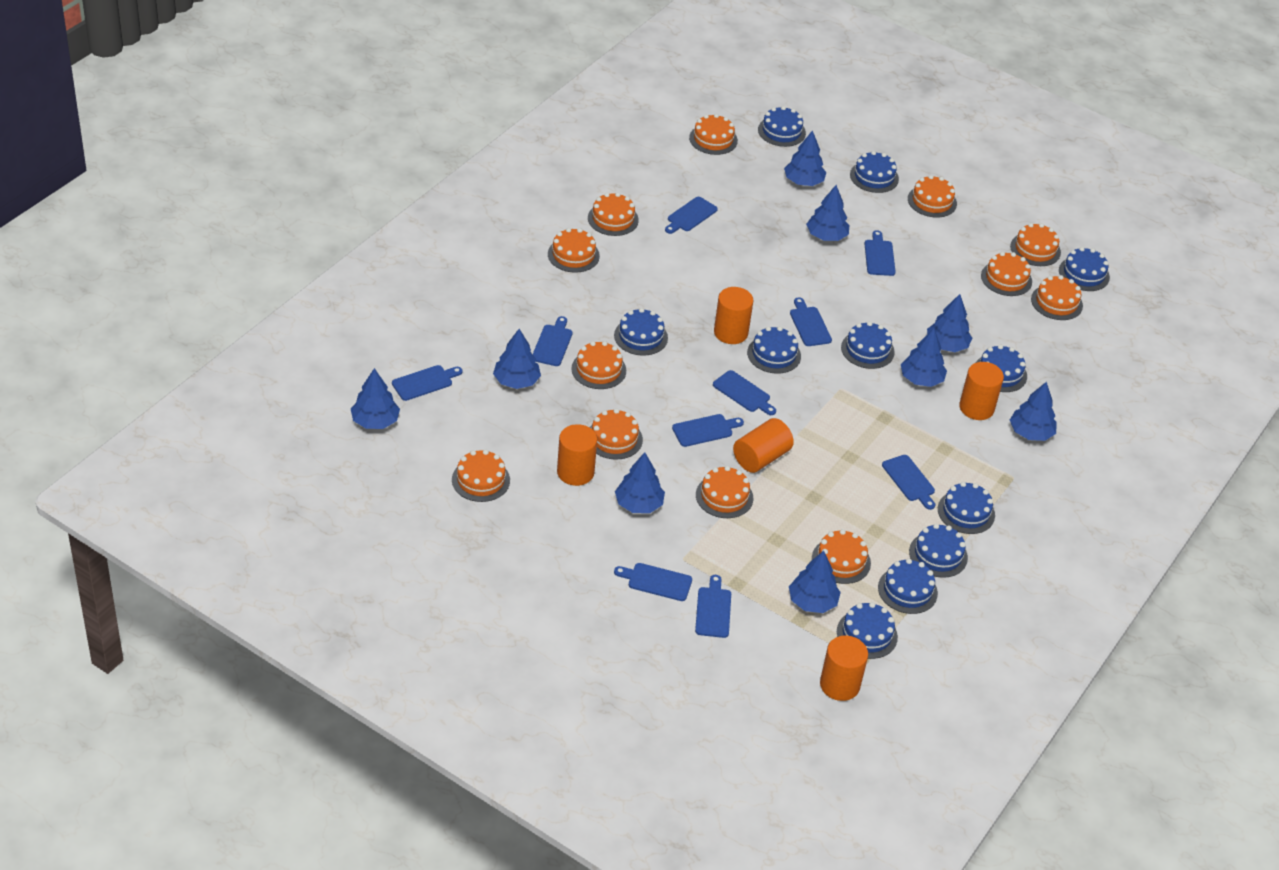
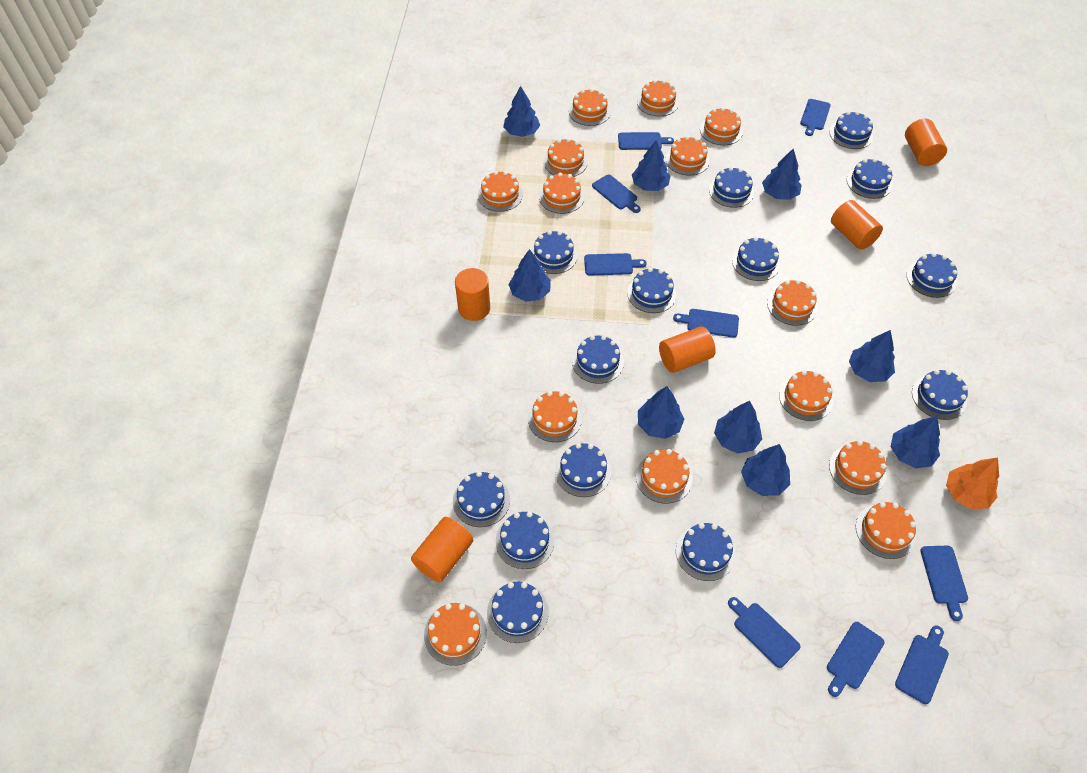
blue cake: [614,308,668,356] [747,326,801,374] [758,106,806,147] [837,602,898,659] [841,321,895,369] [850,151,899,193] [878,559,938,614] [909,524,968,578] [938,482,995,534] [976,345,1027,392] [1059,247,1110,291] = 11 -> [453,471,510,527] [487,582,549,643] [496,511,554,569] [531,230,578,274] [555,443,611,497] [572,335,624,384] [627,268,677,313] [676,523,736,581] [709,167,754,208] [732,237,780,281] [829,111,873,149] [847,158,892,199] [906,253,958,298] [912,369,968,420] = 14
blue cutting board: [392,365,463,401] [533,316,573,366] [614,563,692,601] [665,197,718,234] [672,414,744,447] [695,575,731,638] [713,370,776,415] [790,297,832,346] [864,230,896,276] [882,455,935,510] = 10 -> [584,253,647,276] [592,175,641,213] [618,132,674,150] [673,309,739,338] [728,597,801,668] [800,99,831,136] [827,622,884,697] [895,626,949,704] [920,546,968,621] = 9
orange cake: [452,450,510,502] [548,228,600,273] [571,341,626,389] [588,192,639,236] [590,409,643,460] [689,114,738,155] [696,466,753,518] [812,529,871,584] [908,175,957,217] [981,252,1032,296] [1010,223,1061,266] [1031,275,1083,320] = 12 -> [424,603,487,666] [478,171,523,212] [528,391,582,442] [539,173,584,214] [544,138,588,177] [569,89,611,126] [636,449,693,504] [637,80,679,116] [666,136,710,176] [700,107,743,145] [767,280,818,326] [779,370,833,421] [829,440,887,495] [856,502,916,559] = 14
orange tree: none = 0 -> [946,458,999,510] = 1

